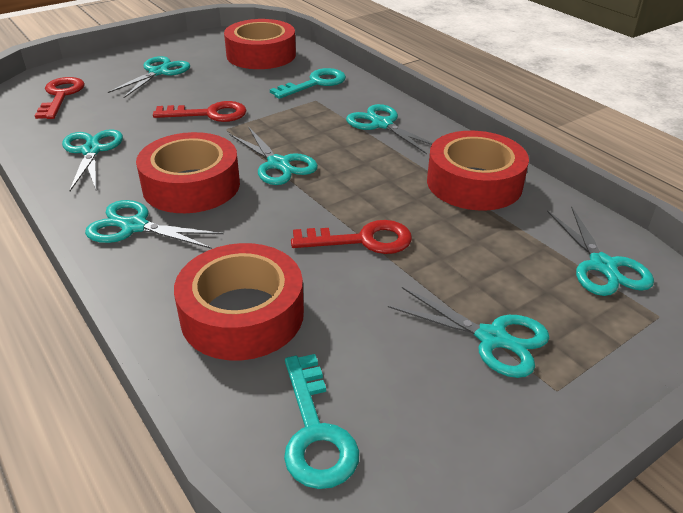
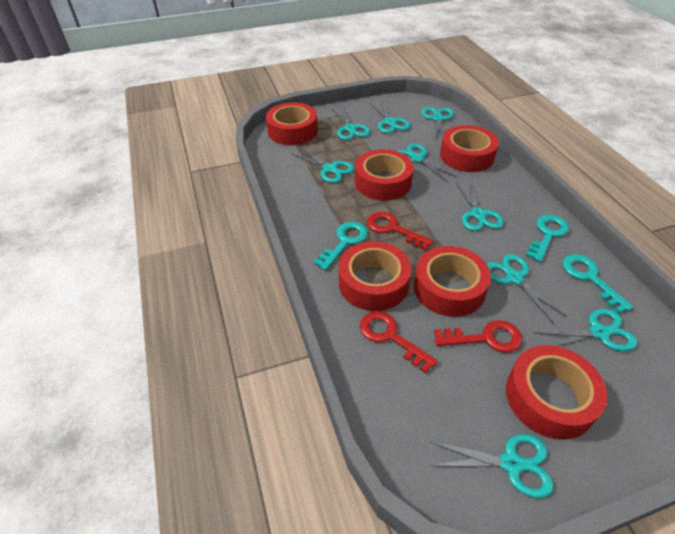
red tape: [136,132,240,213] [174,243,304,361] [224,19,296,69] [427,131,529,211] = 4 -> [266,103,318,145] [339,241,411,311] [355,149,414,201] [414,246,491,317] [440,125,499,172] [506,345,608,440] = 6
turquoise key: [270,68,346,99] [284,354,359,489] = 2 -> [314,222,368,270] [526,215,569,262] [562,254,633,313] = 3
turquoise scissors: [62,129,123,191] [85,200,223,249] [108,56,190,98] [230,127,318,185] [346,104,433,154] [388,287,549,378] [547,206,654,296] = 7 -> [291,147,354,183] [331,107,370,140] [370,101,411,133] [397,144,458,182] [422,107,454,140] [430,434,554,498] [455,182,504,231] [487,254,567,323] [533,309,637,351] = 9

